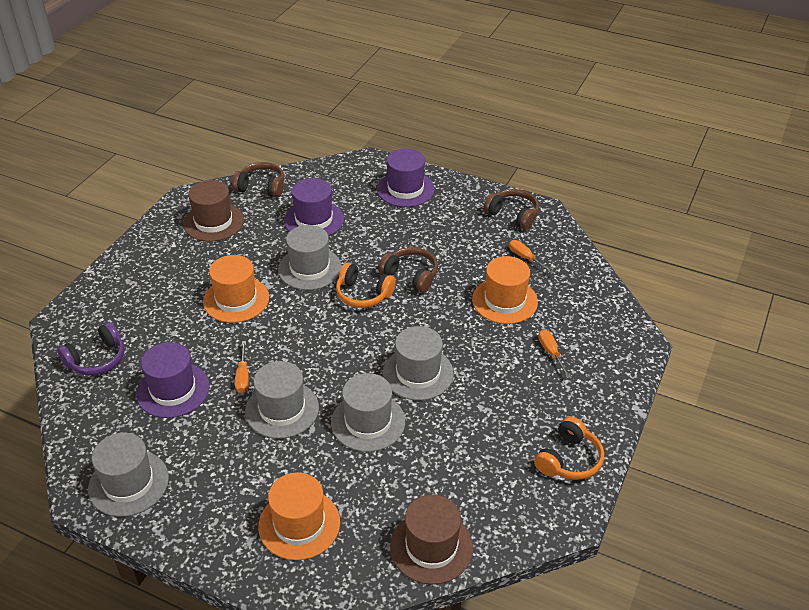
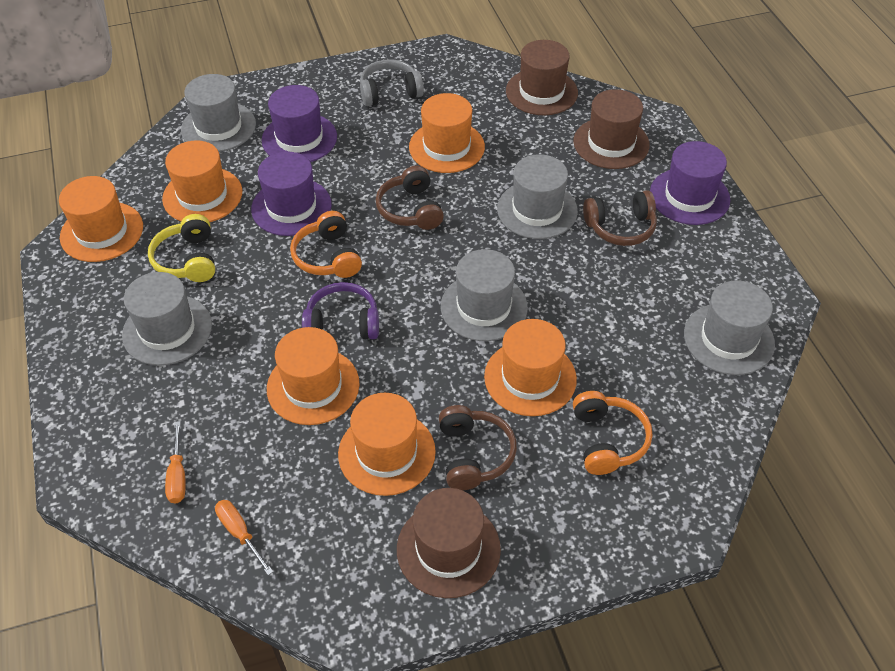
brown hat: [183,180,244,241] [390,495,473,584] = 2 -> [397,488,501,598] [506,40,578,115] [573,89,650,169] = 3
grey headphones: none = 0 -> [360,59,424,106] = 1
orange hat: [203,255,269,323] [258,472,340,560] [472,256,538,324] = 3 -> [59,176,143,262] [162,140,242,222] [267,327,359,425] [338,393,436,496] [409,93,485,173] [484,319,577,416] = 6
orange screwdriver: [235,341,249,393] [509,240,554,274] [538,329,571,378] = 3 -> [165,421,186,503] [215,500,273,575] = 2
yellow headphones: none = 0 -> [148,214,215,282] = 1

